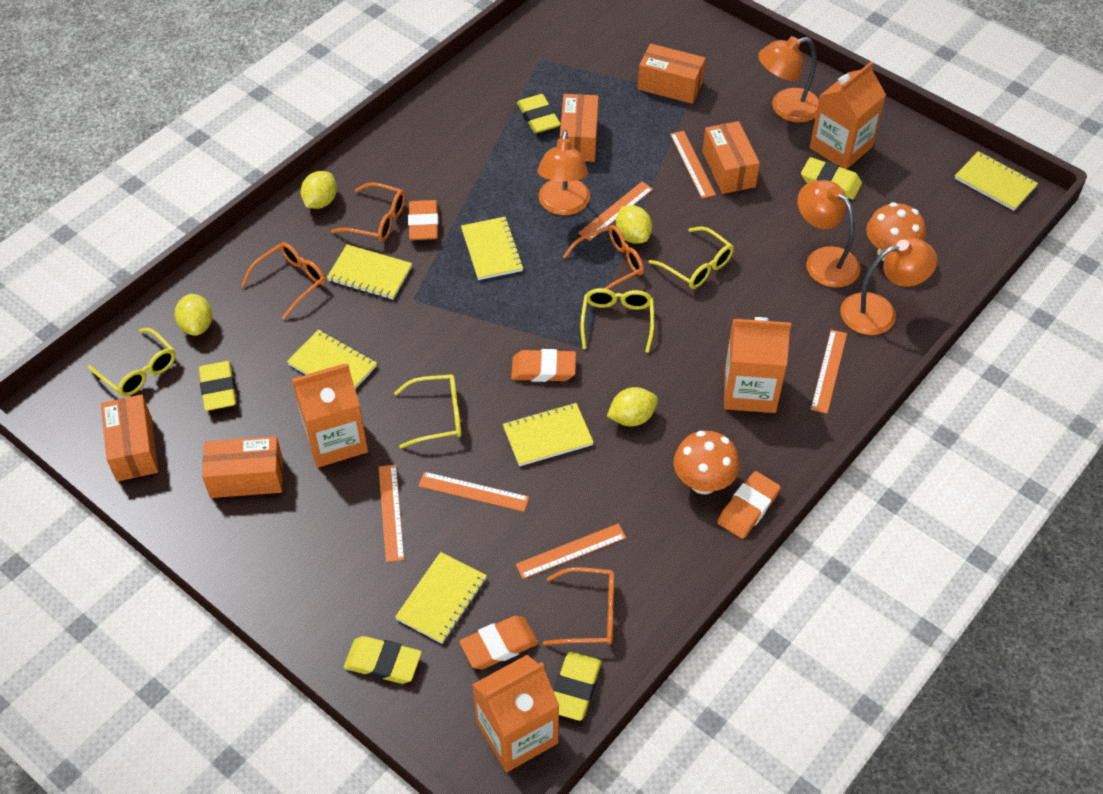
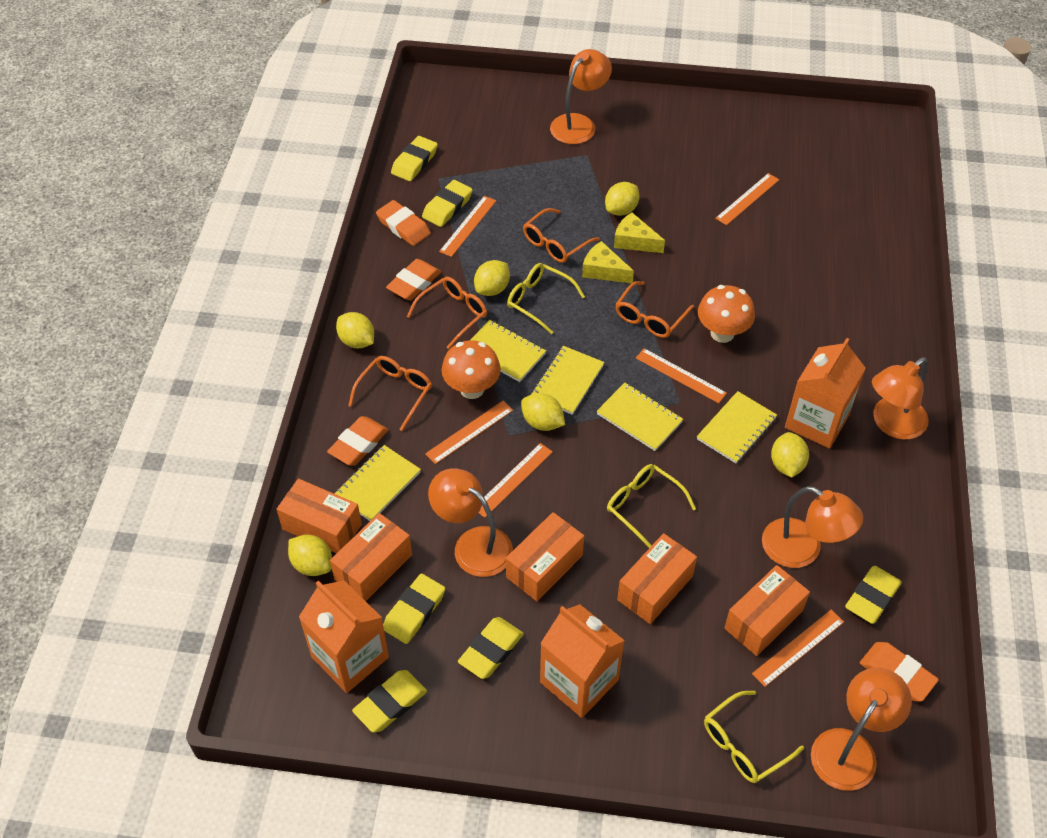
orange carton: [291,364,368,468] [472,655,559,772] [724,317,791,413] [809,62,886,169] = 4 -> [299,580,389,693] [540,604,625,718] [785,338,866,449] = 3
orange lamp: [537,130,590,215] [758,36,819,123] [798,180,860,288] [840,237,937,335] = 4 -> [428,468,513,577] [550,49,612,144] [762,486,863,568] [811,668,912,791] [872,357,929,439] = 5
yellow cheese: none = 0 -> [582,241,634,283] [614,212,665,253] = 2
yellow eraser: [199,361,236,411] [344,636,422,684] [517,94,561,133] [554,652,601,721] [801,157,862,200] = 5 -> [352,670,427,732] [383,574,445,644] [391,136,438,181] [422,180,473,227] [458,617,524,679] [845,566,902,624] = 6
yellow glasses: [88,328,176,397] [394,374,461,448] [580,288,654,353] [649,226,734,289] = 4 -> [507,263,585,334] [607,464,696,548] [704,691,804,783] = 3
yellow lemon: [174,294,213,336] [301,171,337,209] [607,387,658,426] [616,205,652,244] = 4 -> [288,535,332,576] [336,312,374,348] [474,260,510,296] [521,393,565,431] [605,182,640,216] [771,432,809,478] = 6
yellow notebook: [287,330,377,389] [327,244,412,300] [395,552,487,644] [461,217,524,280] [503,403,594,466] [955,151,1038,211] = 6 -> [334,445,421,521] [471,320,546,382] [531,346,604,415] [596,382,683,451] [697,391,777,463] = 5

